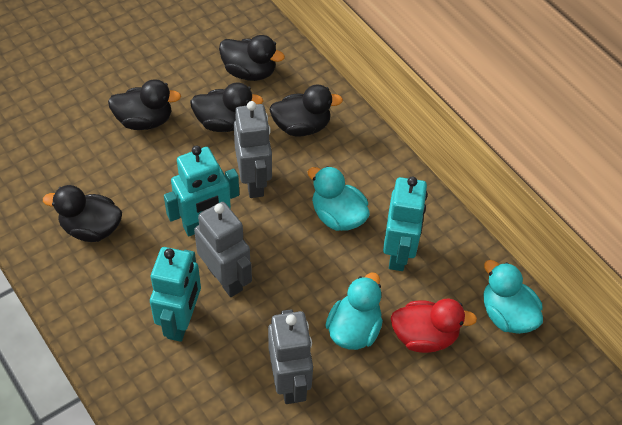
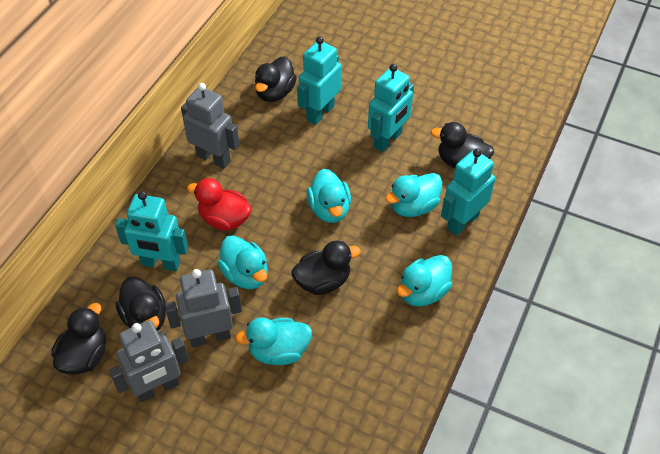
turquoise duck: [308,166,370,231] [325,272,383,350] [483,260,543,334] = 3 -> [218,235,268,289] [235,317,312,365] [307,169,351,223] [385,173,442,217] [397,255,452,307] = 5
turquoise robot: [150,247,201,342] [164,145,239,236] [383,177,428,271] = 3 -> [115,191,188,271] [297,36,341,125] [368,64,414,152] [441,148,495,236] = 4

